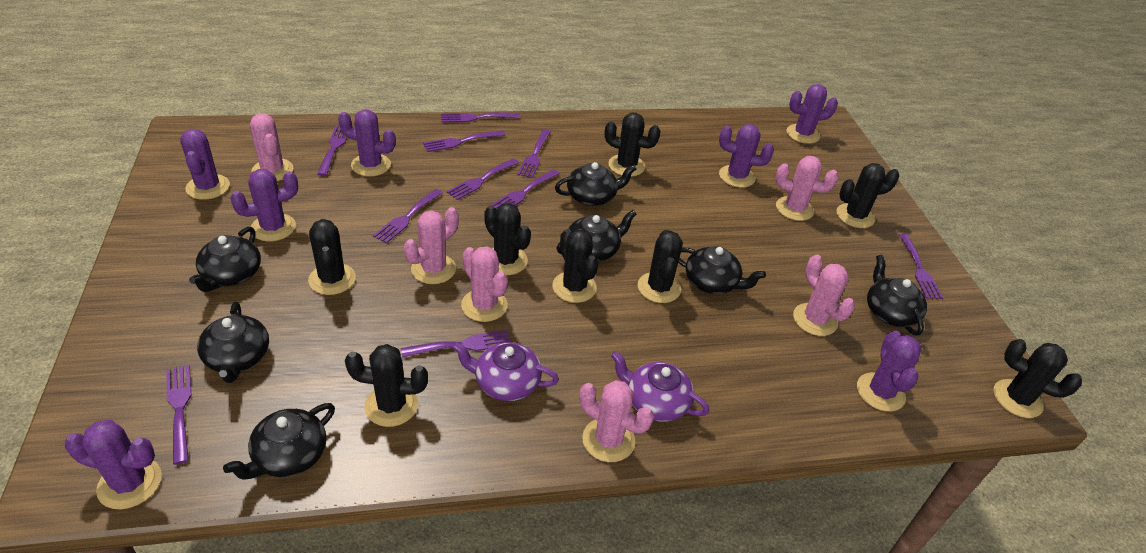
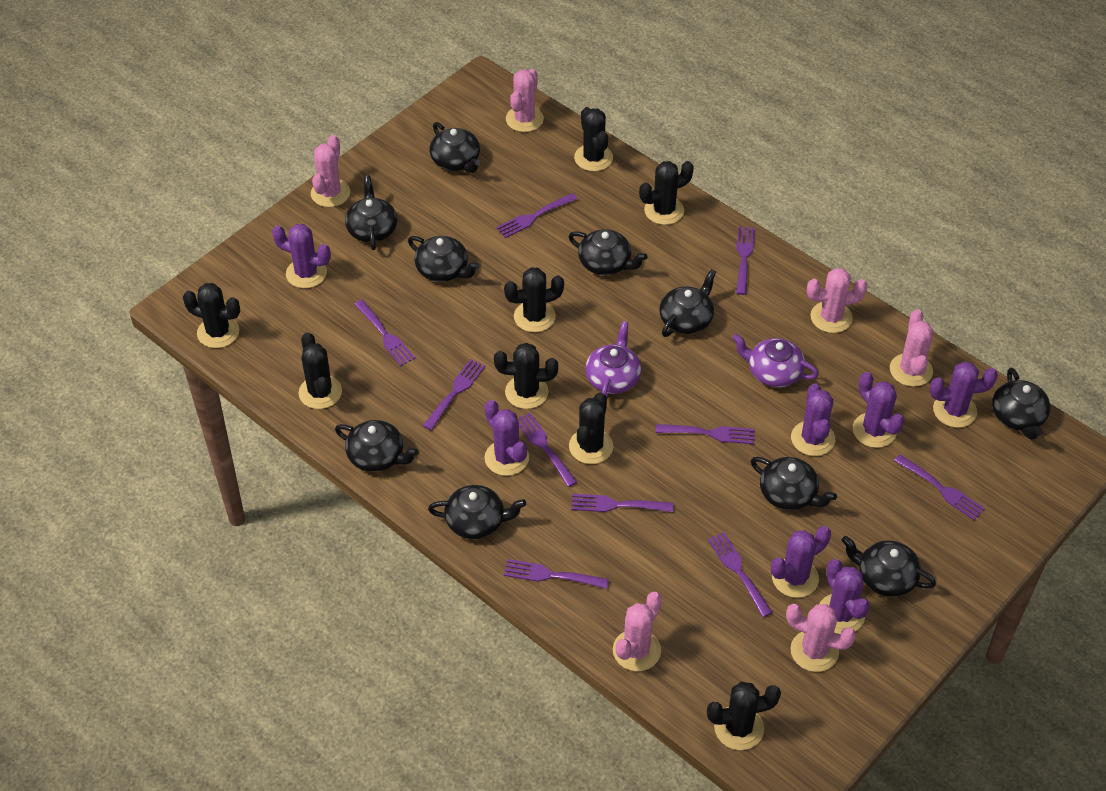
black teapot: [189,227,261,292] [197,302,269,383] [223,403,335,479] [555,162,636,206] [556,210,637,261] [678,246,766,294] [867,255,927,336] = 7 -> [335,420,419,472] [345,176,397,250] [408,236,479,282] [428,485,526,539] [430,122,480,173] [568,229,648,275] [659,269,716,337] [751,457,837,510] [842,536,936,597] [992,368,1050,440] = 10

